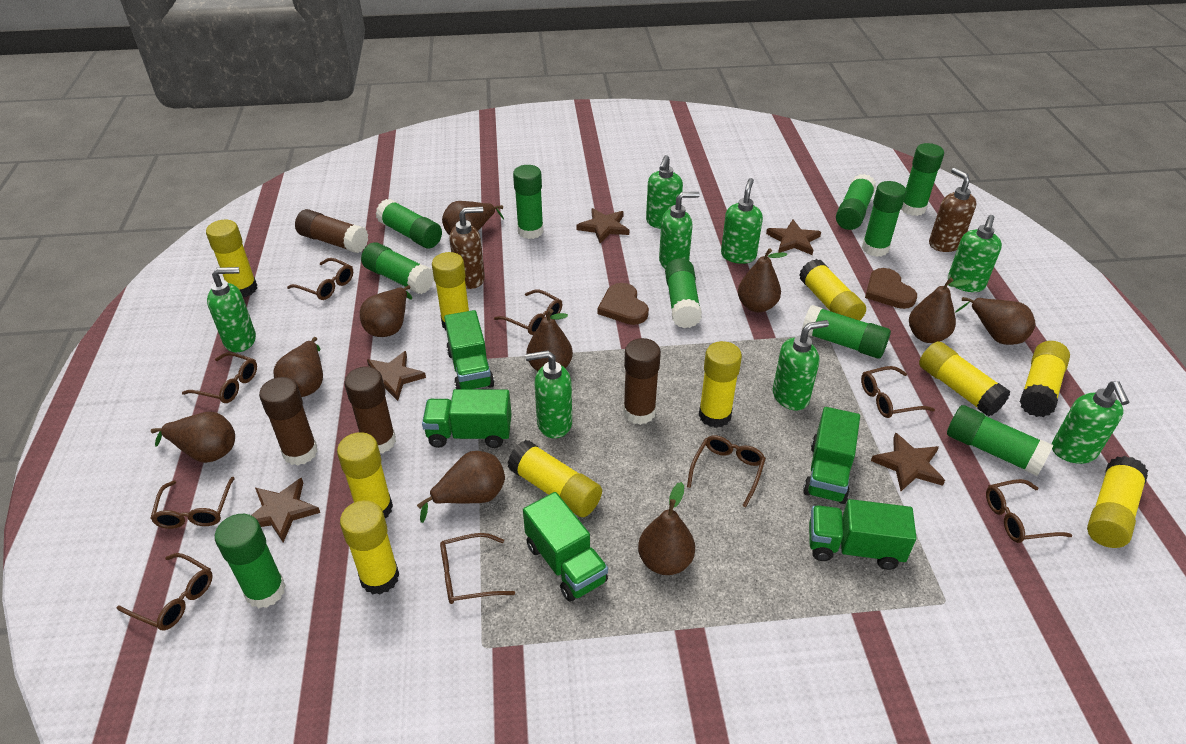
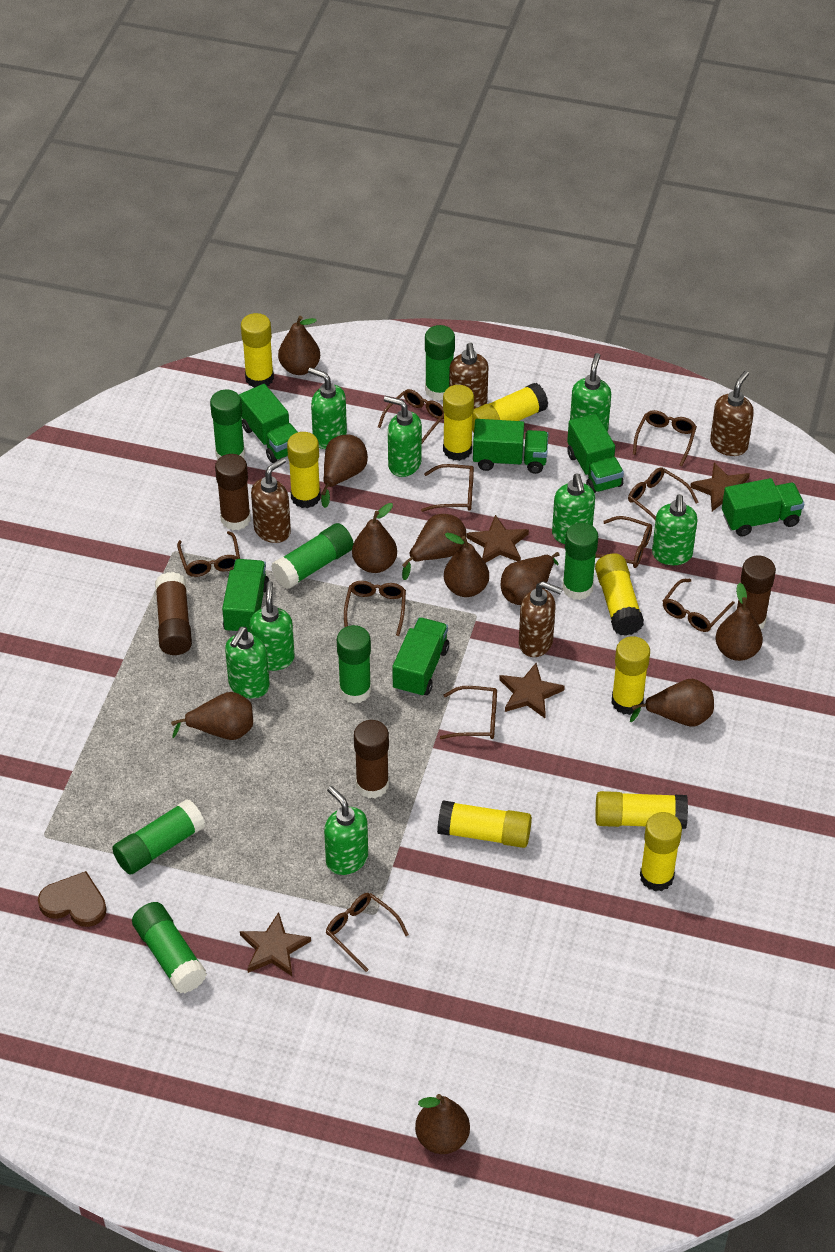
brown glasses: [116,553,213,630] [150,477,235,529] [182,352,257,403] [287,258,353,300] [440,533,515,604] [494,289,562,335] [687,435,766,507] [861,366,935,418] [986,479,1072,543] = 9 -> [177,531,240,577] [326,893,409,972] [344,581,406,636] [378,389,444,443] [421,464,474,512] [440,686,497,739] [595,516,652,568] [628,467,699,520] [633,410,697,467] [663,579,735,632] = 10
brown heart: [598,283,649,325] [865,268,917,309] = 2 -> [38,871,107,927] = 1
brown soap dispenser: [449,207,485,289] [929,168,976,252] = 2 -> [251,457,291,543] [449,343,488,409] [519,581,563,657] [710,371,754,456] = 4
brown star: [251,478,320,542] [367,351,426,401] [577,208,629,243] [766,220,821,255] [871,432,945,491] = 5 -> [240,912,311,976] [466,515,529,563] [499,663,565,718] [690,463,750,511] = 4
green glue stick: [215,514,286,608] [361,242,434,294] [375,199,442,248] [513,165,544,239] [665,258,702,328] [802,305,891,359] [836,174,876,230] [862,181,906,257] [901,143,944,216] [947,405,1053,476] = 10 -> [112,799,205,875] [132,902,207,993] [210,390,245,460] [271,523,354,589] [337,625,371,704] [425,325,455,401] [562,523,598,600] = 7
green truck: [422,389,512,448] [444,310,494,389] [523,492,608,602] [803,407,860,504] [809,499,917,570] = 5 -> [222,559,269,634] [239,384,297,463] [392,617,449,697] [473,419,549,474] [567,413,624,493] [722,478,804,536] = 6
yellow glue stick: [206,220,258,297] [337,432,393,518] [340,500,399,594] [432,252,469,331] [508,440,602,517] [699,341,742,428] [799,259,866,321] [919,341,1010,416] [1020,341,1070,417] [1087,456,1148,548] = 10 -> [241,313,274,388] [287,432,321,508] [437,800,532,848] [443,385,474,461] [472,383,548,432] [595,553,644,636] [595,791,688,829] [611,636,650,715] [640,812,682,891] = 9

